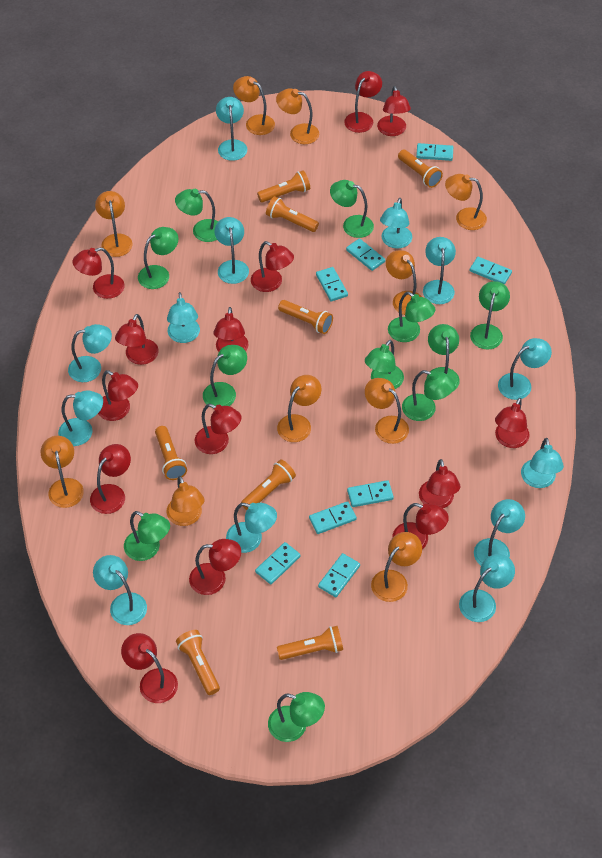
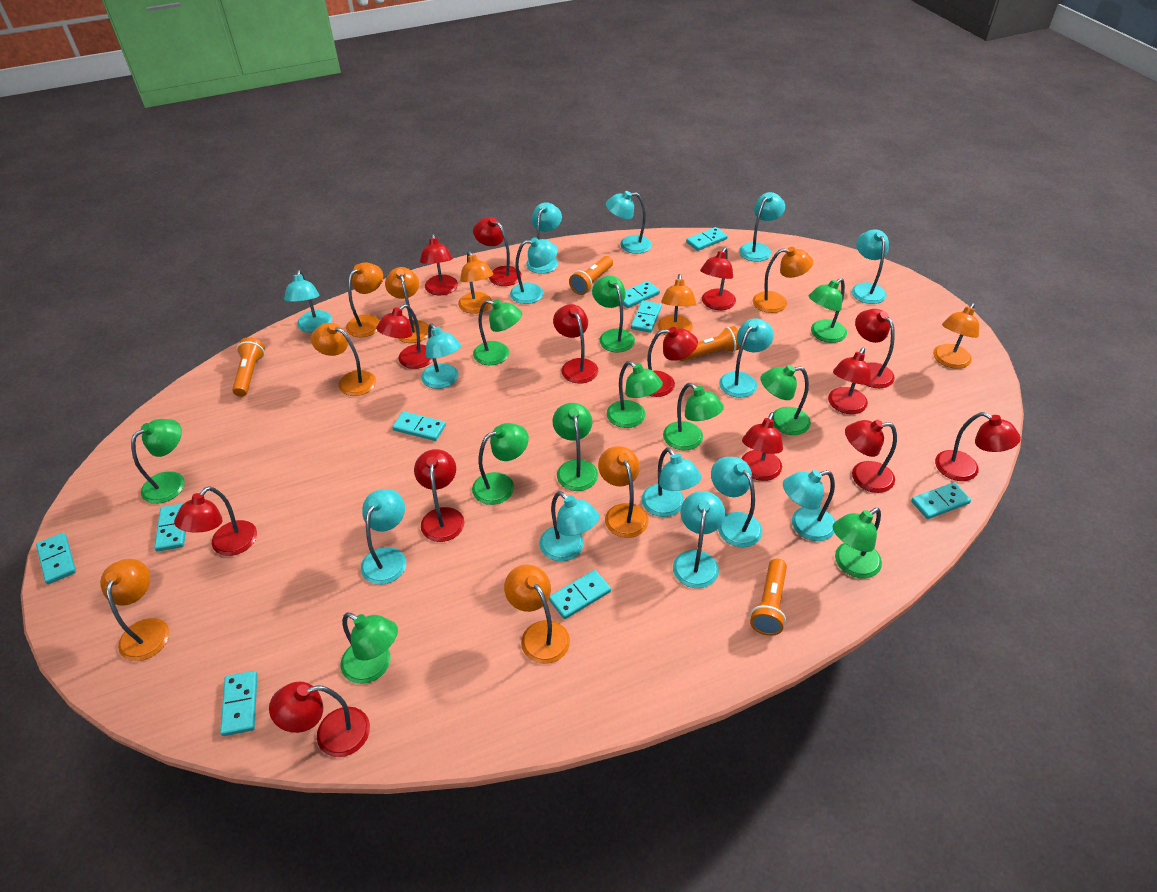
orange flashlight: [155,426,187,480] [176,630,220,695] [241,459,296,510] [257,170,310,203] [266,196,319,232] [277,626,343,660] [278,300,333,334] [398,150,443,188] = 8 -> [232,337,265,397] [569,256,613,295] [680,326,740,361] [750,559,787,636] = 4
turquoise domino: [255,542,301,584] [309,501,357,534] [316,267,348,301] [318,553,360,597] [346,238,385,271] [347,480,394,507] [416,143,453,161] [470,257,512,285] = 8 -> [36,533,76,584] [154,503,186,551] [220,671,258,736] [392,411,446,441] [549,570,611,619] [623,281,660,308] [631,300,662,333] [686,227,728,251] [911,482,971,519] = 9
turquoise lamp: [58,390,103,446] [68,324,112,382] [93,555,147,625] [167,292,200,343] [215,217,249,284] [216,97,247,161] [226,503,277,553] [380,198,412,248] [423,237,456,304] [459,554,515,622] [474,499,525,565] [498,338,552,400] [521,438,564,488] = 13 -> [284,270,332,333] [361,489,406,585] [421,324,461,389] [510,237,558,304] [526,202,562,274] [539,491,599,561] [606,191,652,254] [641,448,702,517] [673,491,725,588] [711,457,762,547] [719,318,774,398] [739,192,785,262] [783,470,836,541] [852,229,889,304] = 14

